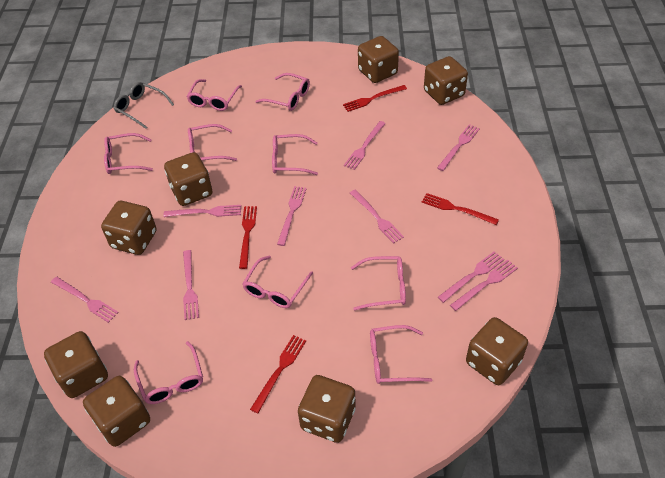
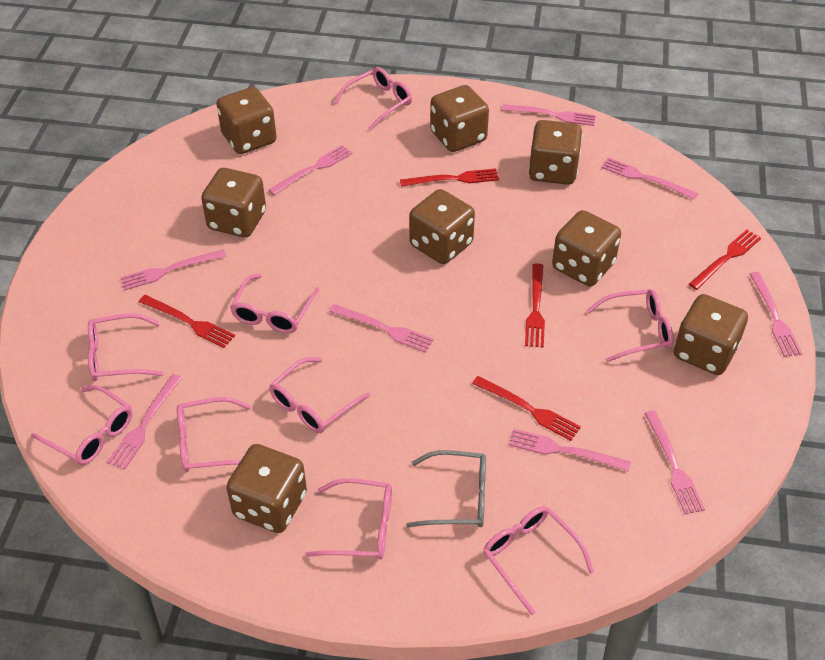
red fork: [239,206,257,269] [250,335,306,414] [343,85,407,112] [422,193,499,225] = 4 -> [139,295,235,348] [400,168,499,187] [472,376,581,441] [525,263,545,348] [689,230,761,290] = 5

